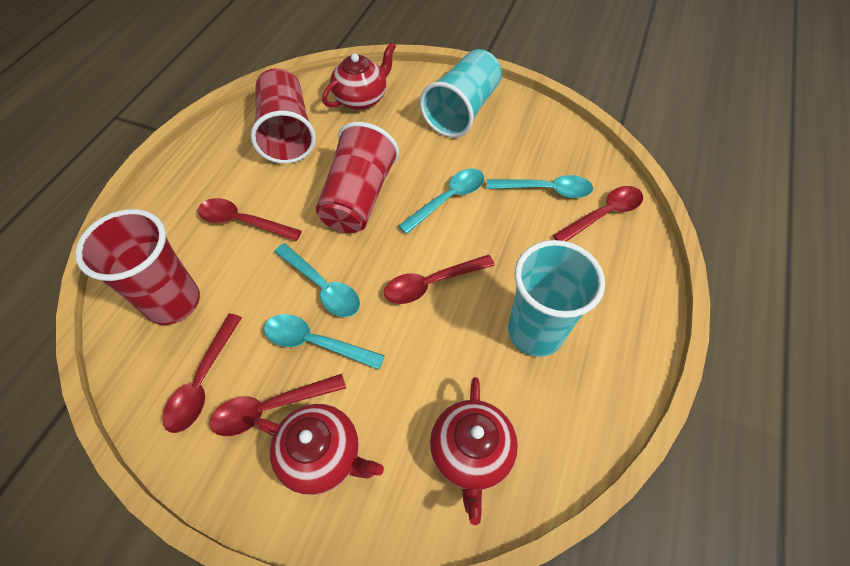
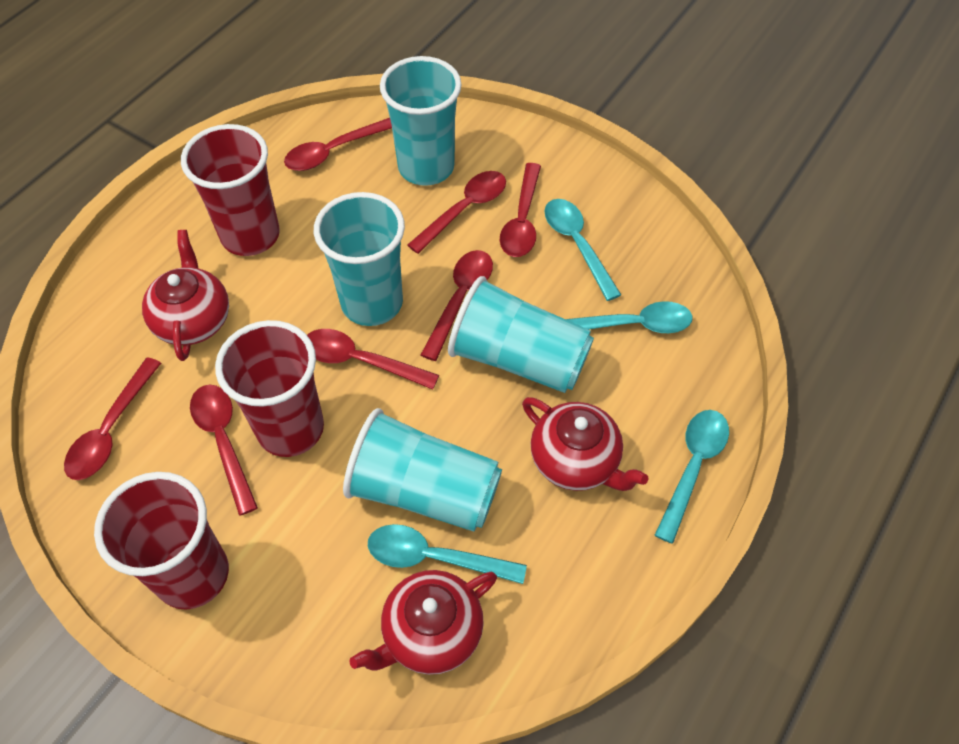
red spoon: [162,313,242,433] [198,198,302,241] [210,374,346,436] [384,255,495,304] [553,186,643,242] = 5 -> [64,357,161,480] [190,385,258,516] [284,118,392,171] [307,329,439,390] [408,171,506,254] [421,250,493,361] [500,163,541,257] = 7
turquoise cup: [420,49,502,138] [508,240,605,357] = 2 -> [314,192,405,326] [343,408,502,532] [380,56,462,186] [448,276,594,393] = 4

